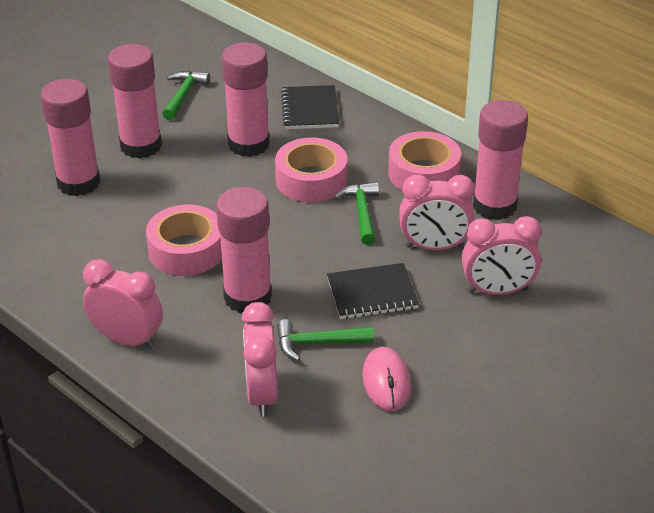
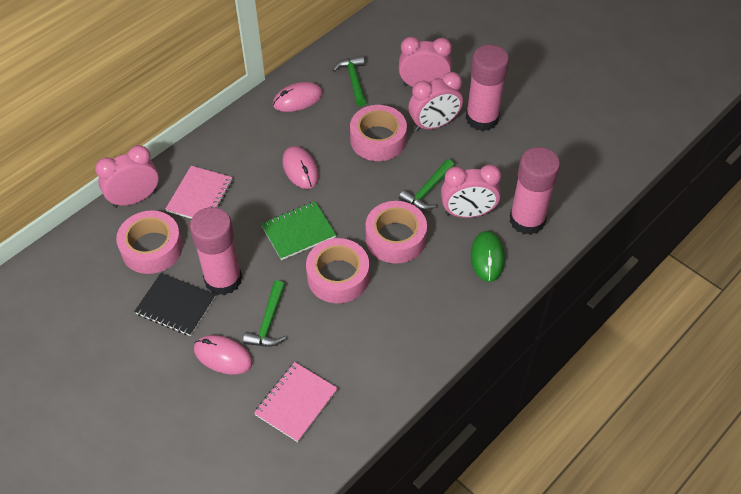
black notebook: [281,85,339,129] [327,263,419,319] = 2 -> [134,273,216,336] = 1
green mouse: none = 0 -> [471,231,505,282] = 1
green notebook: none = 0 -> [261,201,336,260] = 1
pink glue stick: [41,79,101,196] [108,44,162,159] [216,187,272,313] [222,42,270,157] [473,100,528,220] = 5 -> [190,207,242,295] [466,44,509,131] [510,147,560,235] = 3
pink mouse: [362,347,411,411] = 1 -> [194,335,253,374] [273,82,323,112] [282,146,319,189] = 3
pink notebook: none = 0 -> [166,166,233,219] [254,362,338,442] = 2
pink tape: [146,205,222,276] [275,137,347,203] [388,131,461,190] = 3 -> [116,211,183,274] [306,238,369,303] [350,105,407,161] [366,201,427,264] = 4

